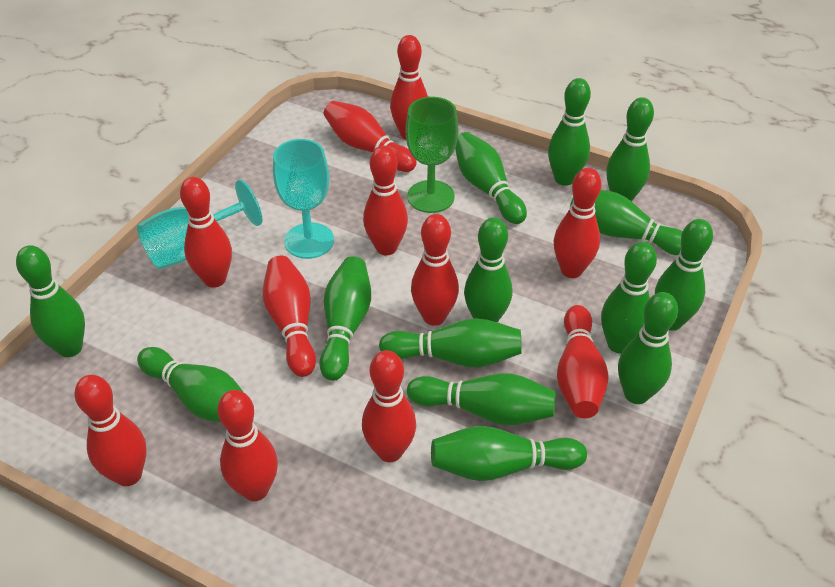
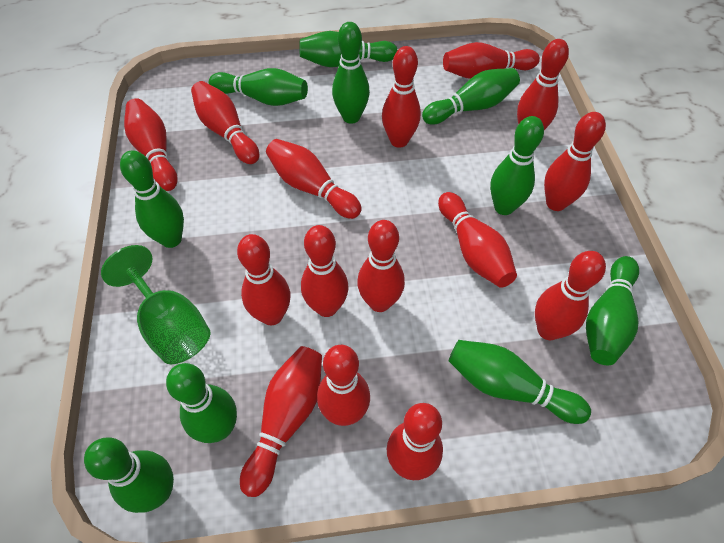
green bowling pin: [16,245,85,357] [137,347,243,422] [319,257,371,381] [379,318,522,367] [407,373,556,425] [431,426,587,481] [455,132,527,224] [464,218,512,322] [548,78,591,186] [570,190,683,255] [601,242,657,354] [606,97,654,202] [618,292,678,404] [655,219,713,331] = 14 -> [84,437,174,513] [120,150,184,248] [166,363,237,443] [209,68,308,106] [299,31,398,67] [332,22,370,124] [422,68,520,125] [449,340,591,424] [490,116,544,215] [586,256,639,365] = 10
red bowling pin: [74,375,147,486] [180,177,232,288] [217,390,278,501] [263,256,316,377] [324,101,417,172] [362,350,416,462] [363,146,408,255] [390,35,428,140] [411,214,459,326] [554,168,602,278] [557,305,609,418] = 11 -> [124,98,178,191] [191,81,259,164] [237,234,290,325] [240,346,322,497] [266,139,362,219] [301,225,349,317] [317,345,370,426] [357,220,405,312] [382,46,421,148] [387,403,443,480] [438,192,517,288] [443,42,540,79] [517,39,569,130] [535,251,606,340] [544,112,606,211] = 15
turquoise goblet: [137,179,262,269] [273,139,334,259] = 2 -> none = 0

